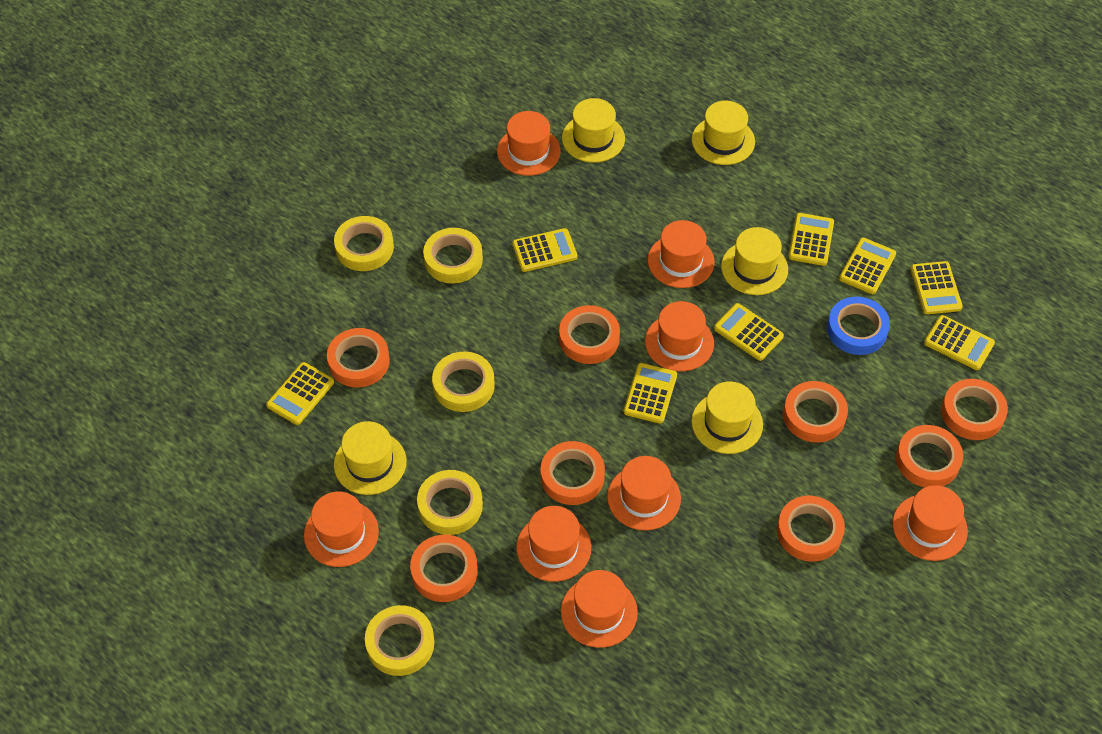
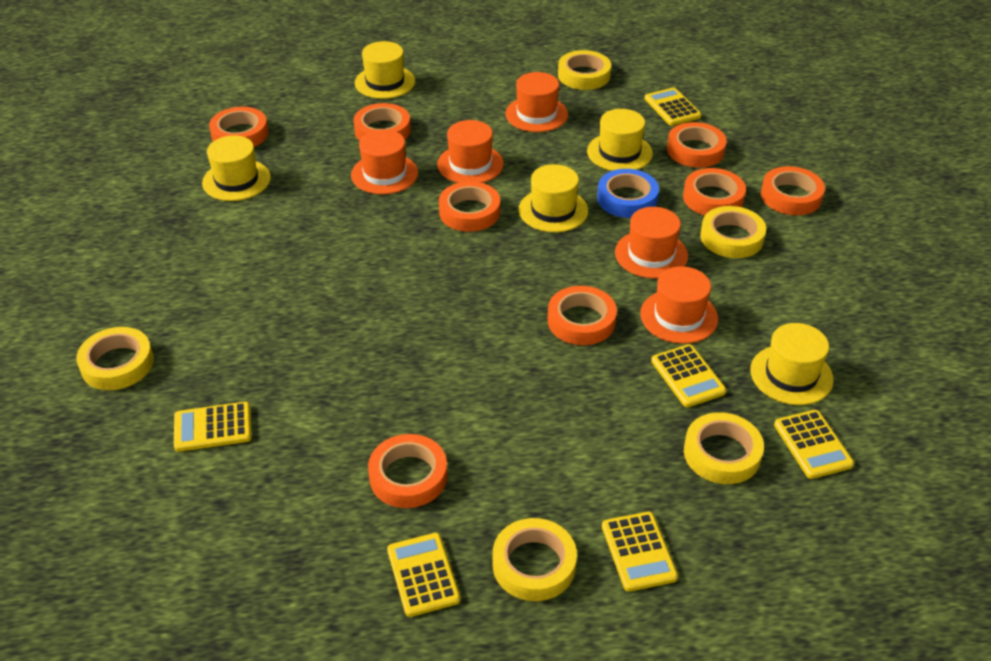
orange hat: [304,492,379,567] [497,111,561,176] [516,506,591,582] [561,570,638,648] [607,456,681,530] [645,301,714,371] [648,220,714,288] [893,485,968,561] = 8 -> [351,129,418,194] [437,120,504,183] [505,72,568,132] [615,207,688,278] [640,266,718,344] = 5
yellow calculator: [266,362,334,425] [512,228,577,272] [624,363,677,424] [714,303,784,361] [788,213,834,266] [839,238,896,294] [910,261,963,314] [924,315,995,370] = 8 -> [174,402,252,452] [387,533,461,617] [602,512,678,592] [645,87,701,126] [651,344,726,407] [774,410,854,479] = 6

